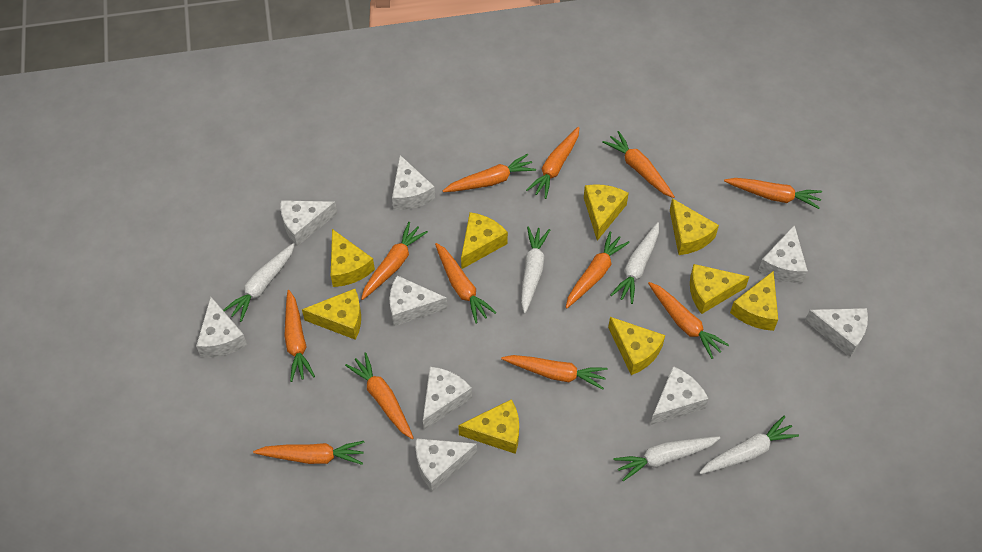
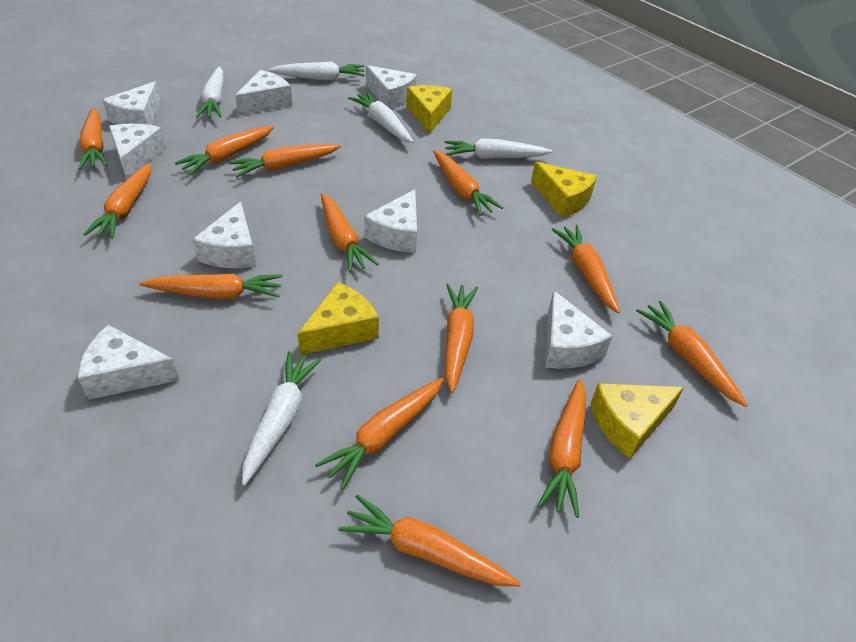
orange carrot: [253,441,364,465] [284,290,315,382] [345,352,413,439] [361,222,428,300] [435,243,497,323] [443,154,536,192] [501,355,608,390] [526,127,579,199] [566,231,630,308] [603,131,675,198] [648,282,729,359] [724,178,822,209] = 12 -> [78,108,108,170] [83,163,151,239] [139,273,283,299] [175,126,274,175] [229,144,341,177] [315,378,444,489] [321,193,378,272] [338,494,521,586] [433,150,503,216] [445,284,478,393] [538,379,586,518] [551,225,620,313] [636,301,748,407] = 13
white cheese: [196,297,247,357] [280,200,337,246] [390,275,447,326] [392,155,435,210] [416,438,477,492] [423,367,472,430] [650,366,709,425] [758,225,808,283] [805,308,868,357] = 9 -> [78,325,179,400] [102,81,161,125] [109,124,166,179] [192,202,256,268] [235,70,293,116] [364,189,417,253] [366,65,417,109] [545,290,612,369] = 8
yellow cheese: [302,289,361,340] [331,229,375,287] [458,399,519,454] [461,212,508,269] [584,184,629,241] [608,317,665,375] [670,198,719,255] [690,264,750,314] [730,271,778,331] = 9 -> [297,282,379,355] [407,85,452,134] [531,161,597,218] [590,383,684,459] = 4

